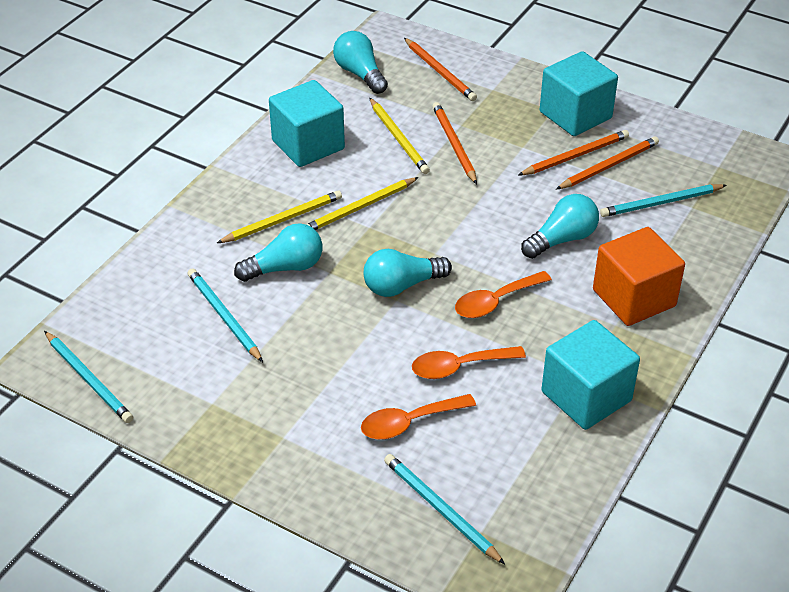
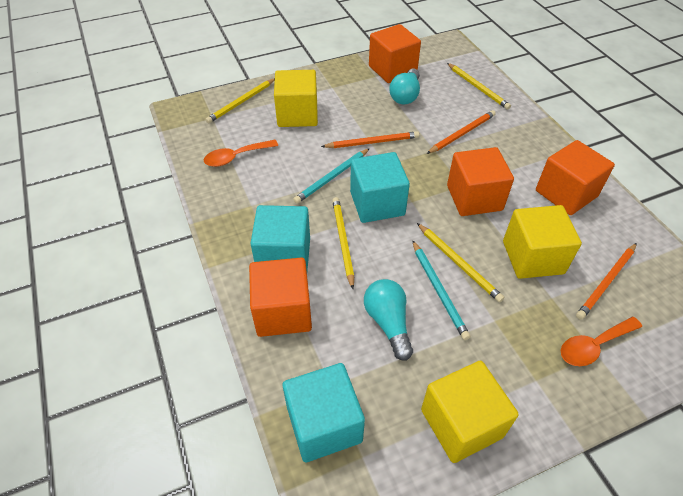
orange cube: [593,227,685,326] = 1 -> [249,257,312,337] [369,24,421,83] [447,147,514,216] [536,140,615,215] = 4
orange pencil: [404,38,477,101] [432,102,477,184] [519,130,629,175] [556,136,659,189] = 4 -> [321,131,419,148] [427,110,496,154] [576,243,637,320] = 3
orange spoon: [361,394,476,439] [412,346,526,379] [455,271,552,318] = 3 -> [204,140,278,167] [561,317,642,366] = 2
turquoise light bulb: [234,223,322,282] [333,31,388,94] [364,249,452,297] [521,194,599,259] = 4 -> [364,279,413,360] [389,69,420,105] = 2
turquoise pencil: [44,331,133,423] [187,268,263,362] [384,454,505,564] [600,184,727,217] = 4 -> [293,148,370,204] [412,240,470,340] = 2
yellow cube: none = 0 -> [274,70,318,127] [421,361,519,463] [503,205,582,279] = 3
yellow pencil: [217,190,342,243] [306,177,419,230] [370,98,430,174] = 3 -> [206,78,275,123] [332,197,354,289] [417,223,504,302] [447,63,511,110] = 4

